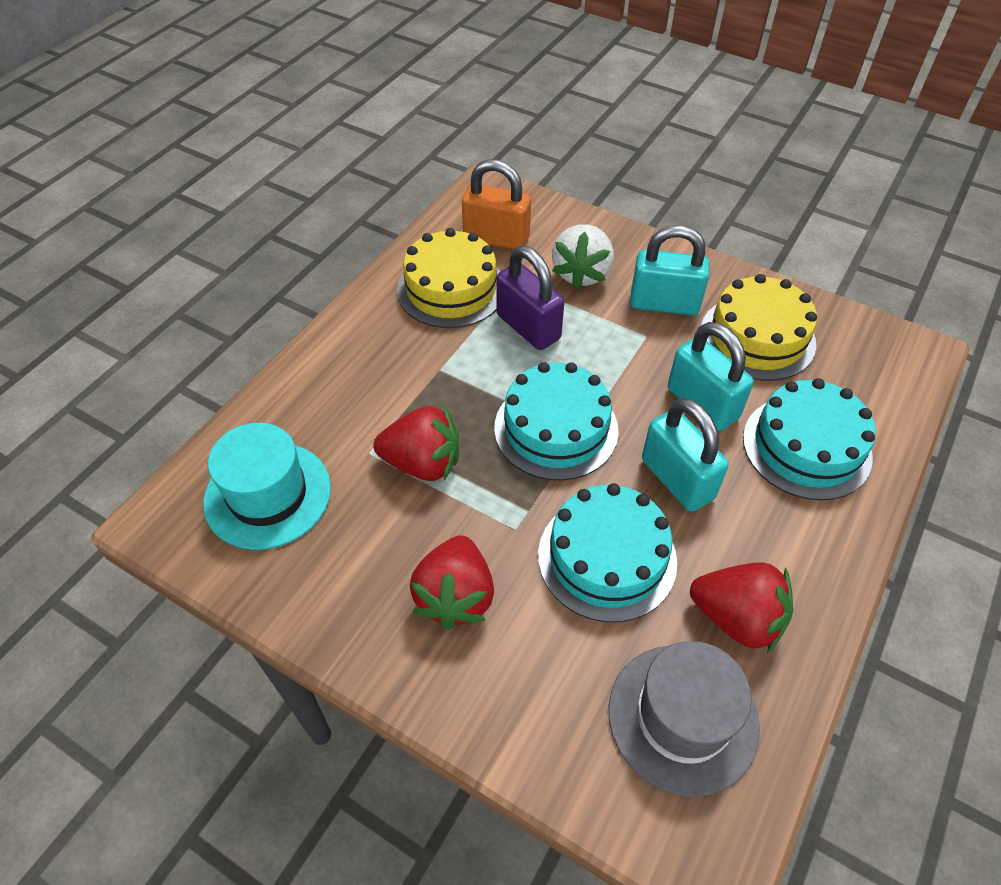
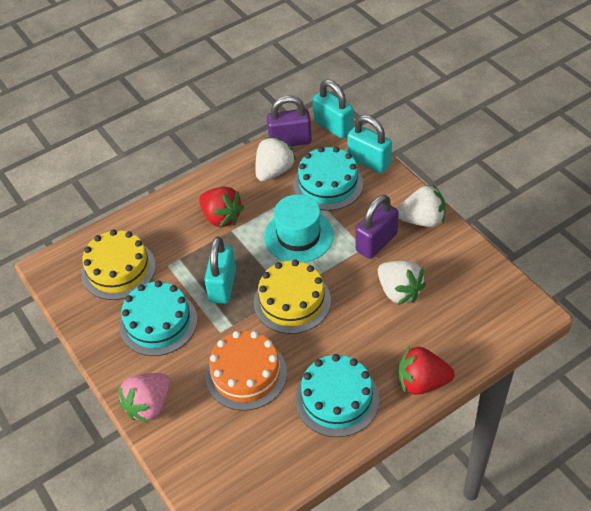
grey hat: [609,641,760,797] = 1 -> none = 0
orange cake: none = 0 -> [205,331,287,411] = 1
orange padlock: [462,160,531,250] = 1 -> none = 0
pink strawberry: none = 0 -> [118,373,170,423] = 1
purple padlock: [496,245,564,350] = 1 -> [267,96,312,146] [356,195,399,259] = 2
red strawberry: [373,406,459,481] [410,536,494,629] [690,562,793,653] = 3 -> [199,187,244,228] [398,346,455,395] = 2
white strawberry: [552,224,614,290] = 1 -> [255,137,296,181] [378,260,426,305] [397,185,446,227] = 3

